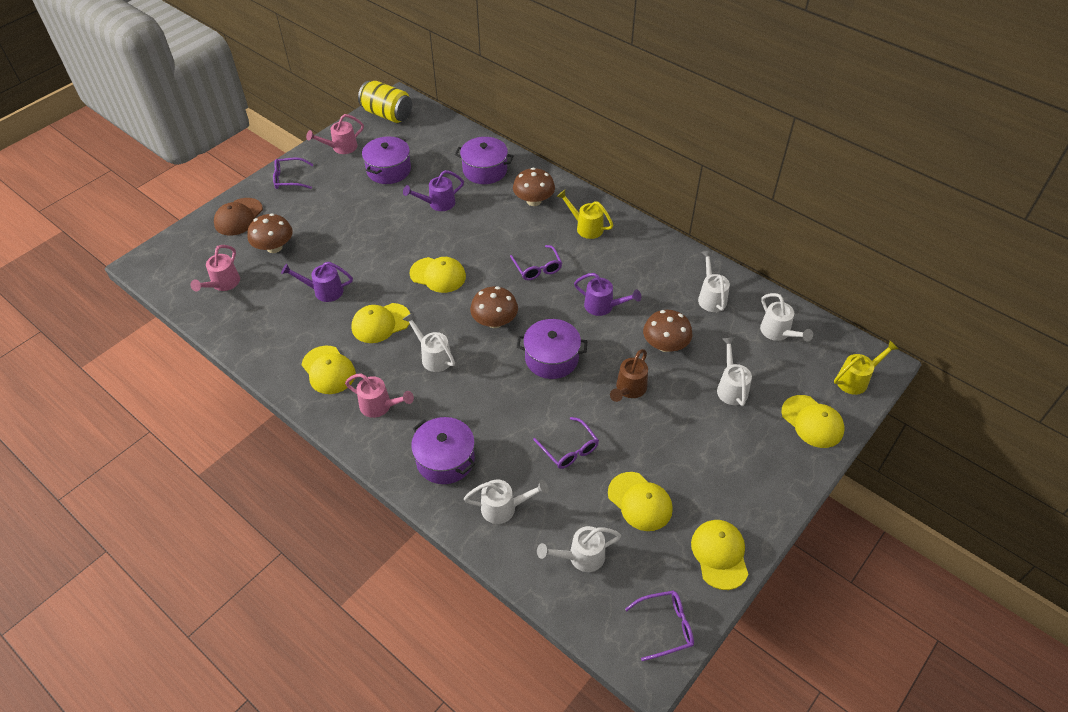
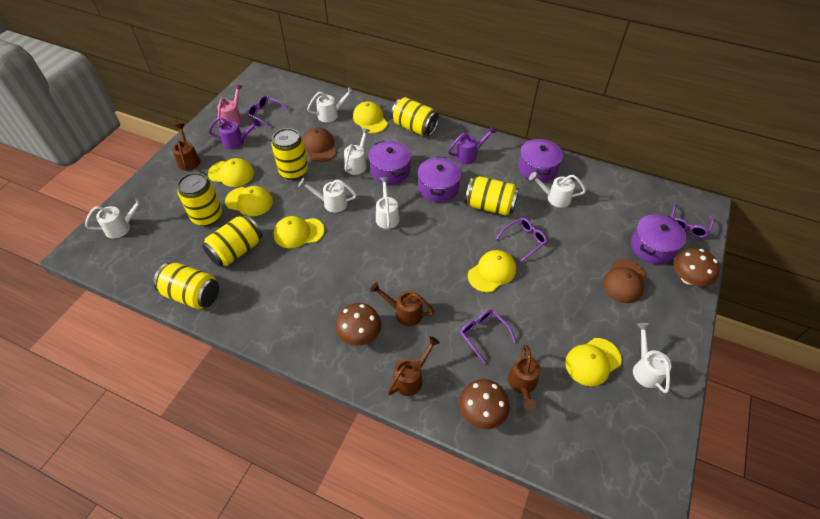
brown cap: [214,198,263,236] = 1 -> [303,128,337,162] [603,259,646,303] = 2
brown mushroom: [247,213,293,253] [470,286,518,328] [513,168,555,206] [643,310,692,352] = 4 -> [335,303,381,346] [459,379,510,429] [674,248,720,286] = 3
brown watering can: [610,349,648,402] = 1 -> [172,124,200,171] [370,282,435,326] [387,336,440,396] [508,345,541,411] = 4
pink watering can: [190,245,240,292] [306,114,364,154] [345,373,414,418] = 3 -> [217,84,243,126] = 1
purple watering can: [281,262,353,302] [403,170,464,211] [574,273,641,316] = 3 -> [209,117,260,150] [448,126,496,164] = 2
white watering can: [402,313,455,372] [464,479,549,524] [537,526,621,572] [698,251,730,312] [717,338,752,406] [760,293,813,342] = 6 -> [85,196,145,239] [298,178,357,213] [307,86,355,122] [344,128,370,175] [376,177,400,229] [529,172,586,208] [633,323,671,393] = 7
yellow can: [358,81,412,123] = 1 -> [153,263,219,309] [177,173,222,226] [202,214,263,267] [271,128,308,180] [391,97,439,136] [465,176,519,216] = 6
yellow watering can: [557,190,614,239] [834,341,898,395] = 2 -> none = 0

